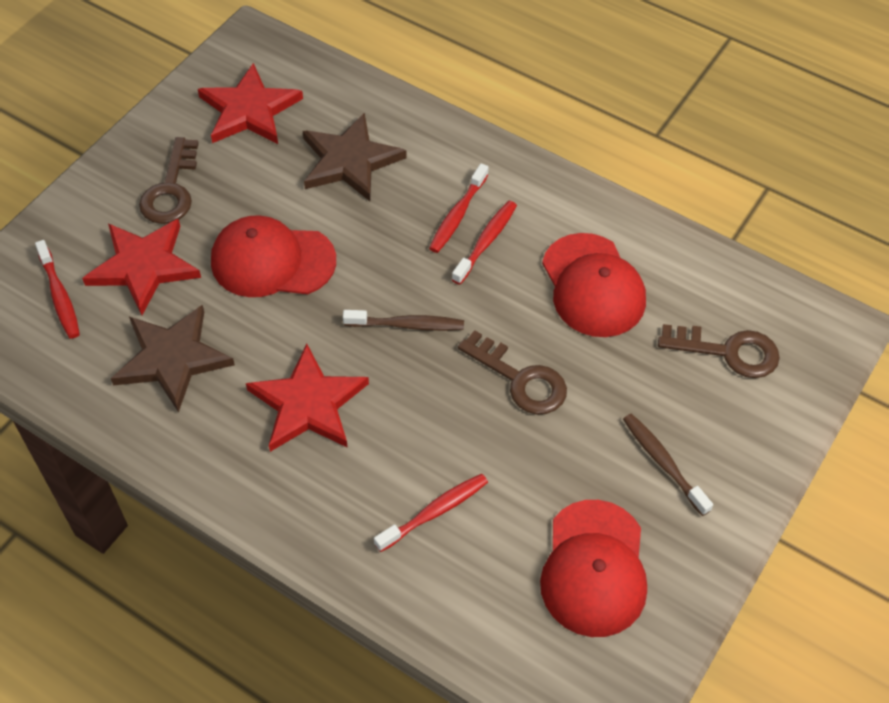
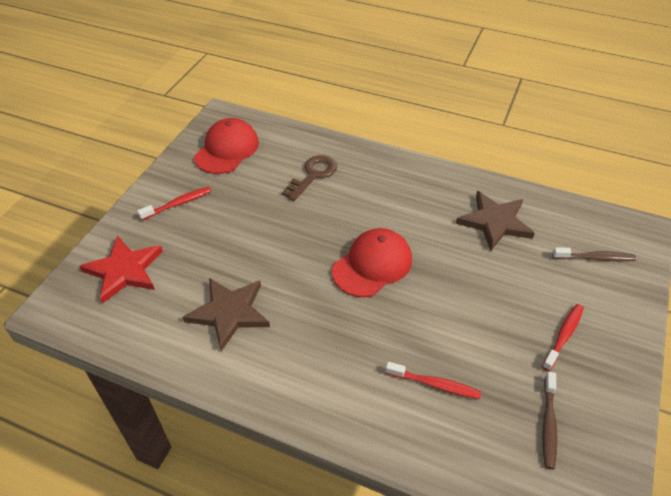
brown key: [139,137,199,224] [458,330,567,415] [658,324,780,378] = 3 -> [282,155,337,201] = 1
red cap: [211,216,336,297] [540,500,647,637] [542,233,646,337] = 3 -> [194,118,259,174] [332,228,412,297] = 2
red star: [82,219,201,315] [198,63,303,144] [246,344,369,452] = 3 -> [79,236,163,304] = 1
red toothbrush: [35,240,80,339] [374,474,488,552] [429,163,489,253] [452,201,517,285] = 4 -> [137,187,211,220] [386,362,481,399] [542,304,584,371] = 3

